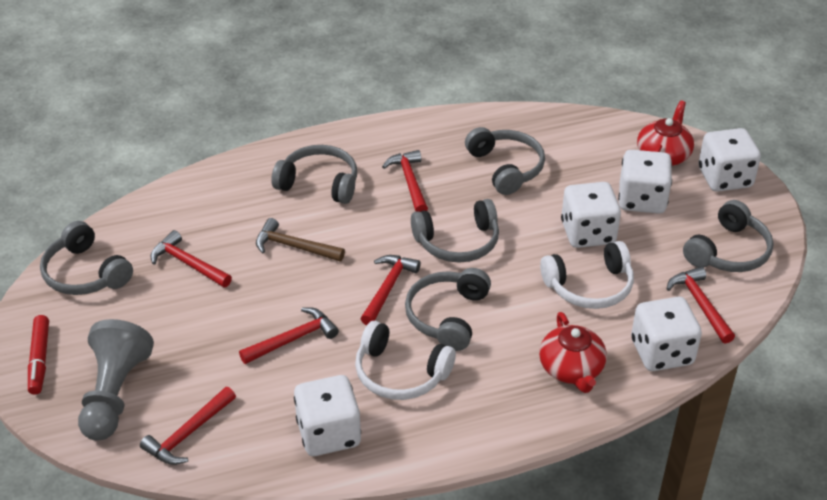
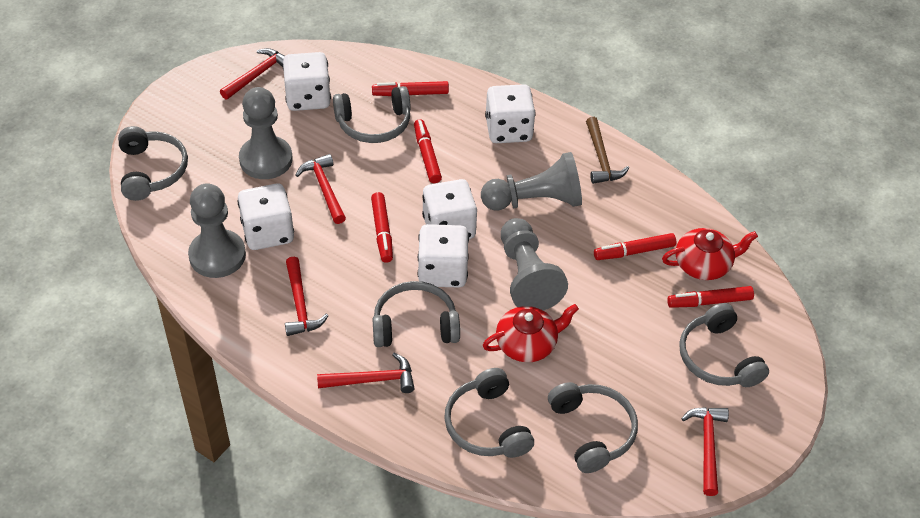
grey pawn: [78,319,154,441] = 1 -> [188,183,246,278] [239,87,293,179] [481,152,582,211] [501,218,568,311] = 4
red hammer: [140,387,236,465] [151,230,232,287] [239,307,339,364] [361,255,421,325] [382,150,428,212] [667,266,735,344] = 6 -> [220,48,285,100] [285,257,329,336] [295,154,346,224] [317,353,415,393] [681,407,729,496] = 5
red marker: [28,315,49,395] = 1 -> [371,192,393,263] [372,81,449,96] [414,119,442,183] [594,233,676,260] [667,286,754,308] = 5
white headphones: [355,321,456,400] [540,241,634,309] = 2 -> none = 0

